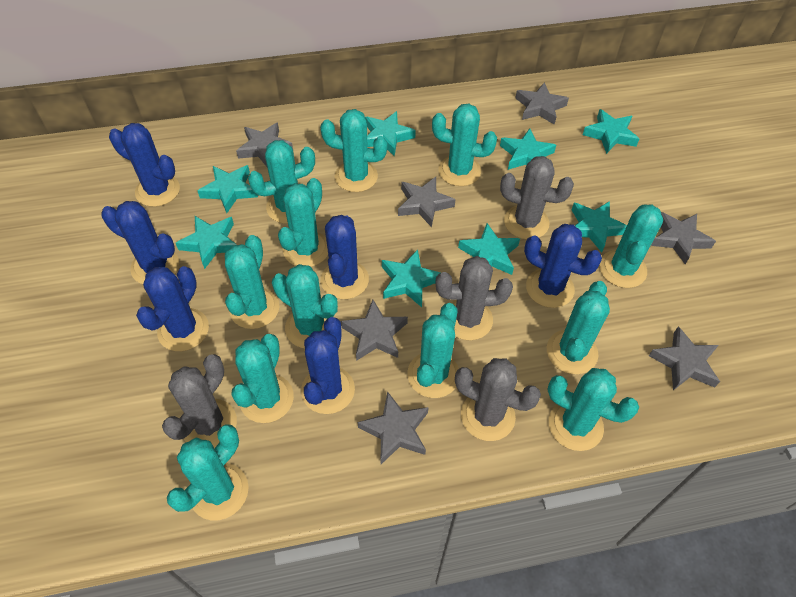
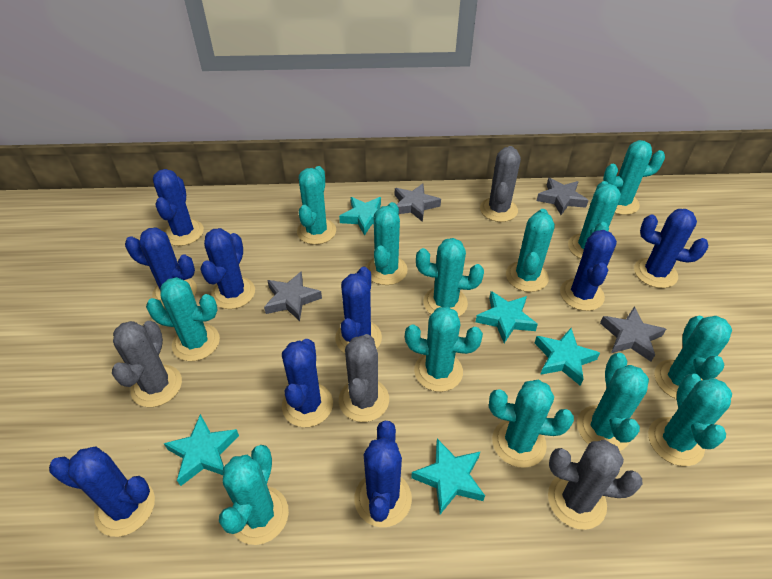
blue cactus: [101,201,179,284] [109,123,180,207] [136,266,209,351] [301,317,355,414] [321,215,369,299] [524,224,602,308] = 6 -> [49,446,155,537] [125,227,197,308] [153,169,204,246] [200,228,255,309] [282,339,333,427] [335,267,382,353] [354,421,412,527] [560,230,617,311] [634,209,708,288] = 9
grey star: [236,122,293,167] [341,300,408,361] [358,391,429,464] [398,177,456,227] [515,82,569,125] [649,326,720,390] [651,212,716,264] = 7 -> [264,272,322,321] [395,183,441,222] [537,178,589,215] [600,307,666,362] = 4
turquoise cactus: [167,425,249,520] [225,235,279,329] [231,334,294,423] [248,140,315,224] [272,264,338,348] [278,178,328,267] [320,109,387,192] [407,303,459,398] [432,104,497,186] [546,281,610,374] [547,368,639,451] [599,204,663,288] = 12 -> [146,277,220,361] [219,445,289,545] [297,166,336,245] [366,202,408,285] [405,306,483,392] [416,238,484,317] [489,380,574,468] [506,209,555,292] [568,181,621,259] [577,353,649,451] [603,140,665,215] [648,374,732,466] [655,316,732,399] = 13
turquoise star: [176,216,237,269] [198,165,258,213] [365,111,416,156] [382,249,440,307] [458,223,520,275] [500,129,556,170] [572,201,627,252] [583,109,639,154] = 8 -> [164,414,239,486] [339,197,381,236] [411,439,485,514] [476,291,538,343] [535,328,600,386] = 5

